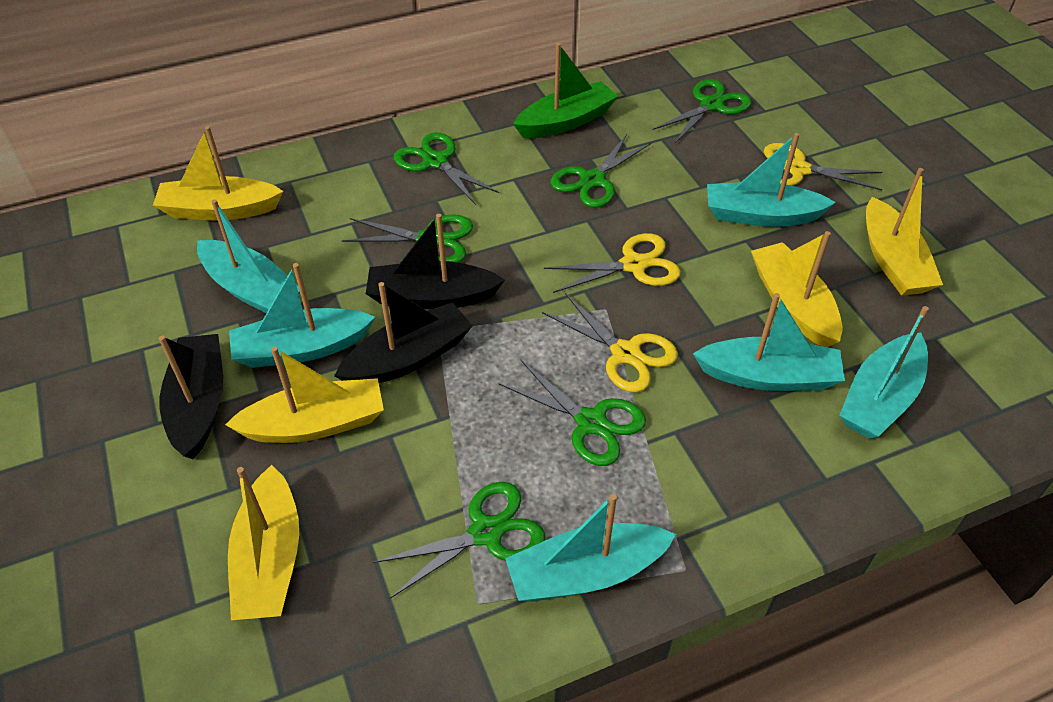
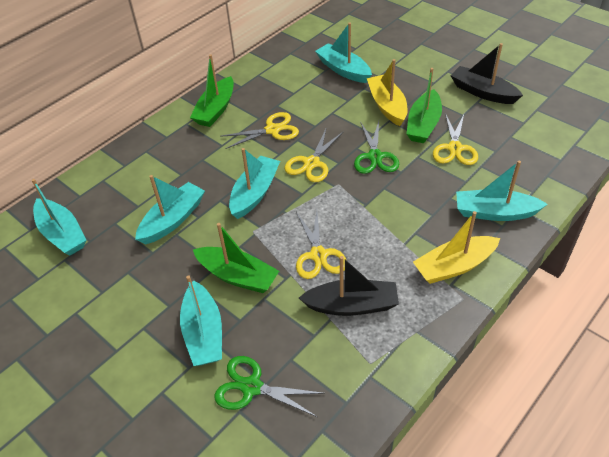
black boat: [159,334,223,459] [334,282,472,383] [366,214,505,310] = 3 -> [299,256,399,316] [450,43,523,104] = 2
green boat: [513,43,618,138] = 1 -> [190,54,234,127] [193,223,279,293] [406,68,442,143] = 3
green scissors: [342,214,473,263] [373,482,545,599] [394,132,500,205] [498,360,646,466] [551,134,651,208] [653,79,751,143] = 6 -> [214,356,325,417] [354,121,399,174] = 2
yellow boat: [153,126,283,220] [225,347,384,443] [228,465,299,620] [751,231,843,347] [866,168,943,296] = 5 -> [367,59,407,126] [413,211,500,284] = 2
yellow scissors: [542,293,678,393] [544,233,681,293] [764,143,882,190] = 3 -> [220,112,299,149] [284,127,344,182] [296,210,347,279] [433,113,478,165] = 4

